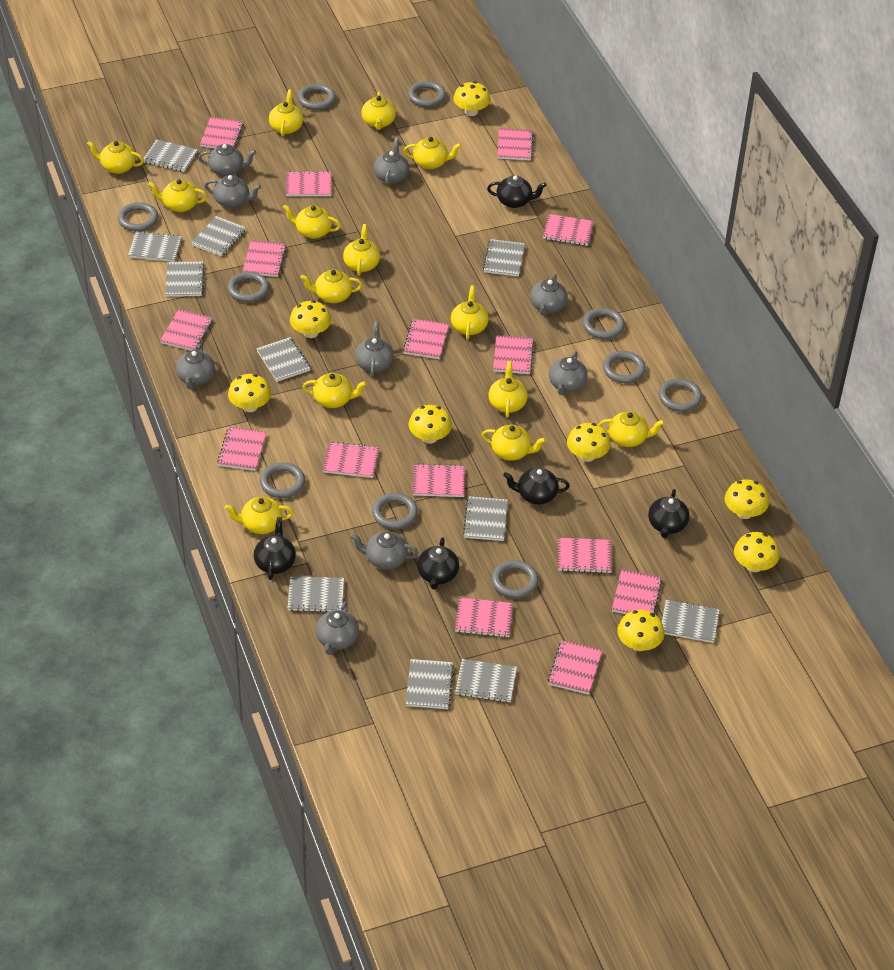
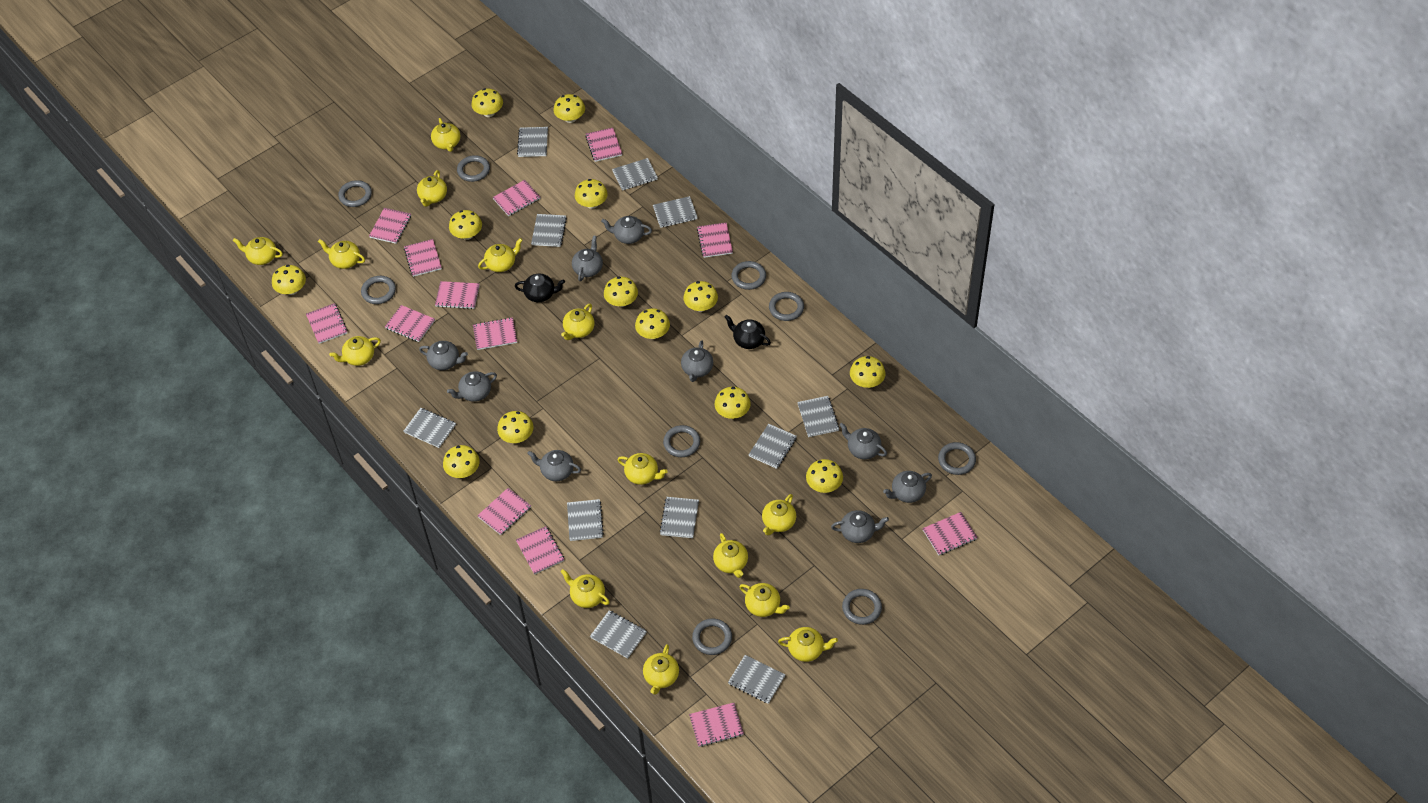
black teapot: [254,517,296,580] [417,537,459,590] [487,175,546,208] [503,468,570,504] [648,489,690,538] = 5 -> [515,273,565,302] [725,315,771,349] = 2
grey ring: [118,202,158,232] [227,272,269,302] [260,463,305,498] [298,84,336,110] [372,493,418,529] [408,81,446,107] [492,560,539,598] [583,308,625,339] [603,351,646,383] [659,378,702,412] = 10 -> [338,180,372,207] [361,276,396,304] [457,155,490,182] [663,425,700,457] [692,619,732,655] [731,261,766,290] [769,292,804,321] [842,589,882,625] [938,442,976,475] = 9
pink notebook: [160,309,213,351] [200,117,244,148] [217,427,266,471] [243,240,286,277] [286,171,332,196] [322,442,379,478] [403,318,449,359] [413,464,465,497] [455,597,513,638] [493,335,534,374] [497,128,534,160] [543,214,594,246] [548,640,602,695] [558,538,612,573] [612,569,662,614] = 15 -> [306,303,348,344] [369,208,411,244] [385,305,435,342] [404,239,442,277] [435,281,480,309] [473,317,517,350] [477,488,531,535] [493,180,540,216] [516,526,564,575] [585,127,622,162] [689,703,744,747] [697,222,733,258] [922,512,978,555] = 13
yellow mushroom: [228,374,271,412] [290,301,331,338] [409,405,452,444] [453,82,491,116] [567,423,611,462] [617,610,664,651] [725,479,769,519] [734,532,780,572] = 8 -> [272,265,306,295] [443,445,480,478] [449,210,482,240] [471,88,503,117] [497,411,534,443] [554,94,585,123] [575,179,608,209] [604,277,638,307] [635,308,670,339] [683,281,718,312] [714,387,751,419] [806,459,843,493] [850,356,885,388] = 13

